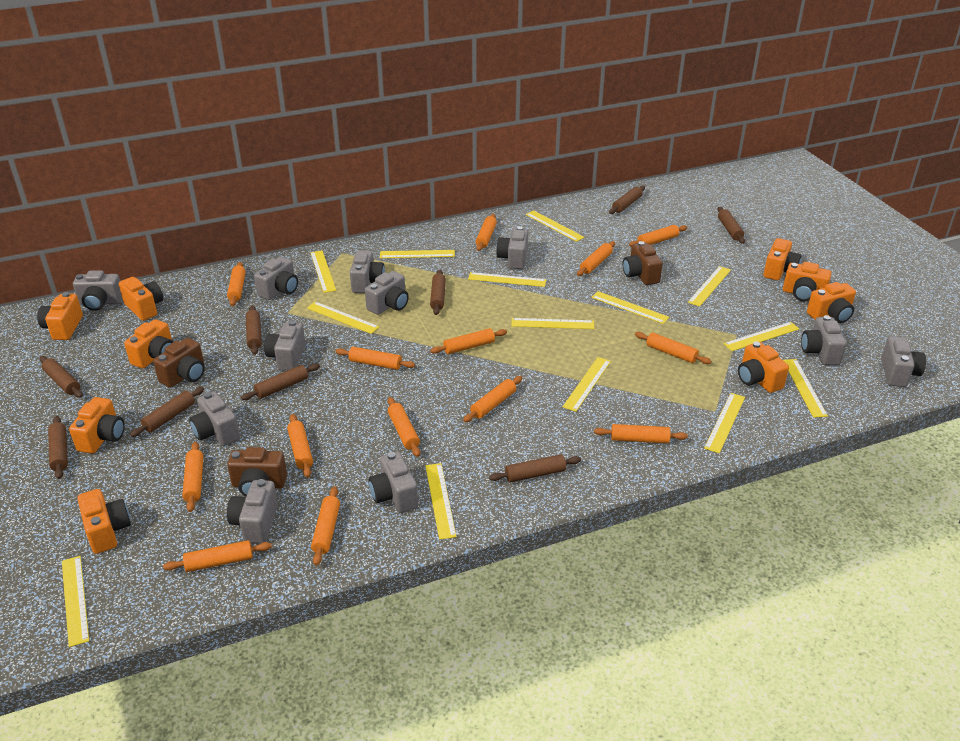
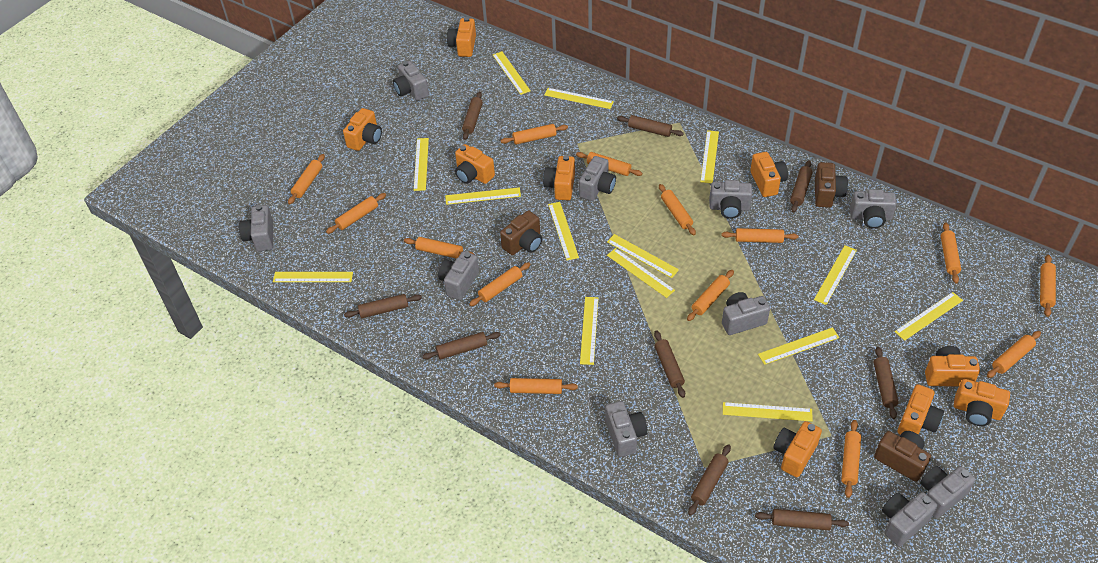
grey camera: [73,270,122,311] [189,392,240,446] [227,479,278,543] [254,256,298,300] [264,320,306,371] [350,250,385,293] [365,271,409,315] [368,452,418,513] [496,226,528,269] [801,315,846,365] [881,336,926,387] = 11 -> [239,205,273,251] [393,61,429,101] [438,251,479,300] [579,156,616,201] [605,401,648,457] [709,180,752,219] [722,292,770,335] [850,189,897,229] [882,492,937,546] [920,466,976,519] = 10

